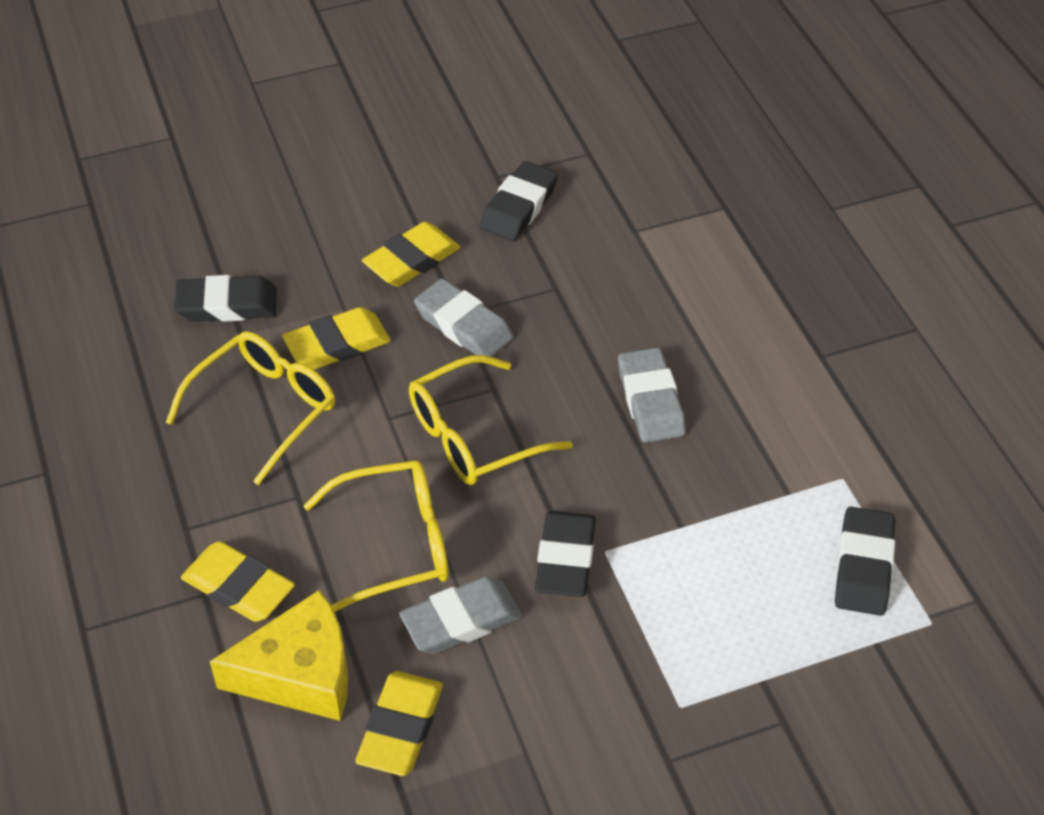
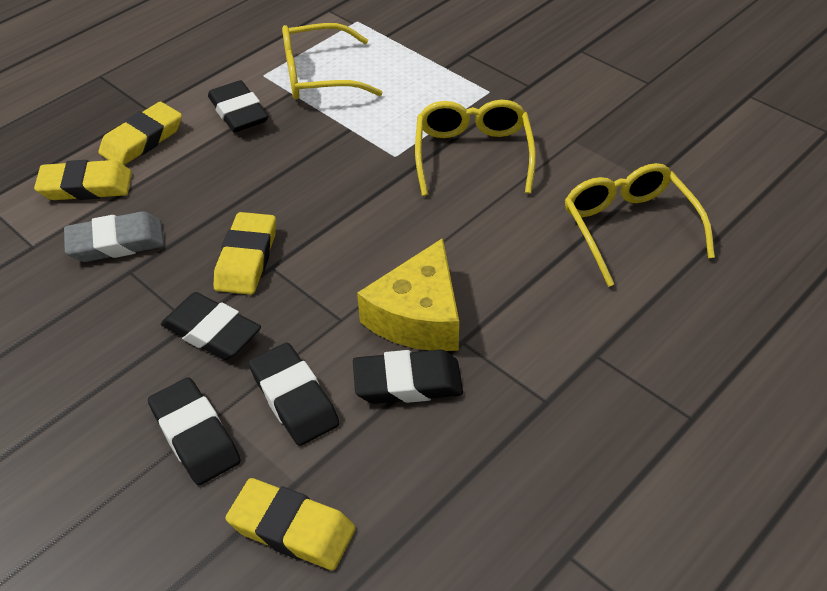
black eraser: [174,275,277,322] [480,161,558,241] [535,511,596,597] [835,507,895,616] = 4 -> [148,377,241,485] [161,292,261,360] [208,80,268,133] [249,343,339,446] [353,350,463,404] = 5
grey eraser: [399,576,522,654] [414,278,513,357] [618,348,686,443] = 3 -> [64,211,164,262] = 1

